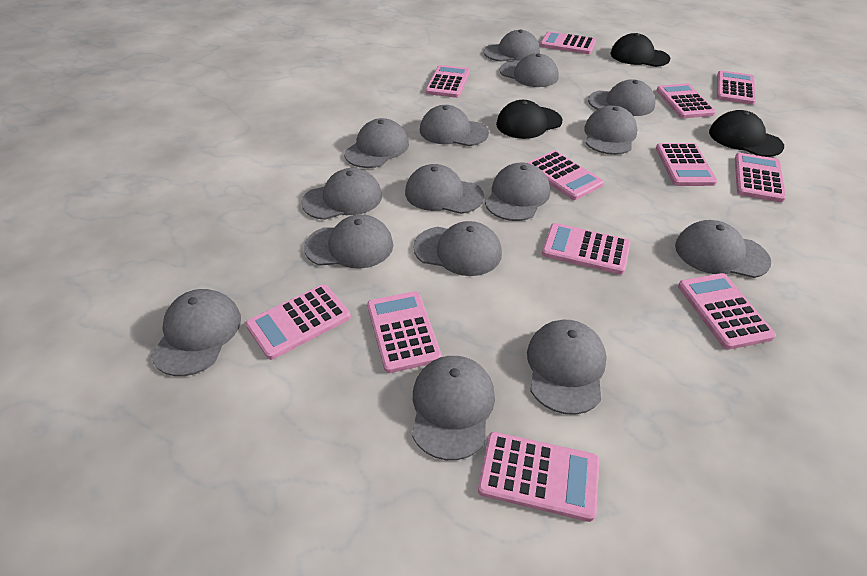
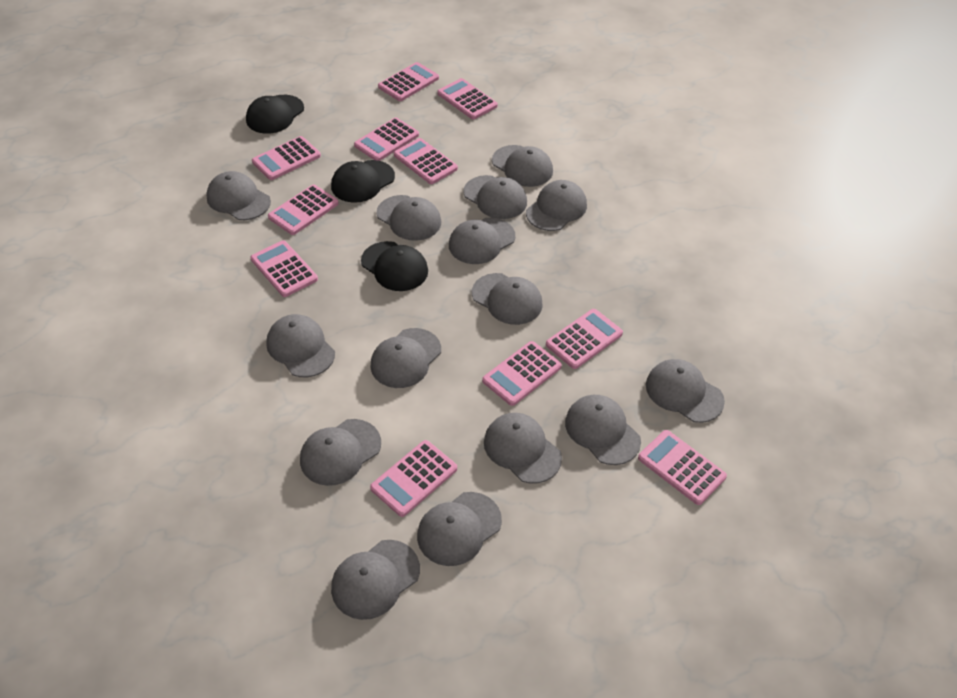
pink calculator: [246,284,351,360] [367,291,442,373] [425,65,470,98] [478,432,599,522] [528,151,604,200] [540,31,596,54] [542,223,631,275] [656,84,716,118] [656,143,718,186] [678,273,776,350] [717,70,756,105] [735,153,786,202] = 12 -> [250,240,318,297] [252,136,321,180] [268,185,339,235] [354,117,419,161] [370,440,457,517] [378,62,439,101] [394,138,458,184] [437,78,498,119] [482,341,562,406] [546,309,623,369] [638,430,727,505] = 11

